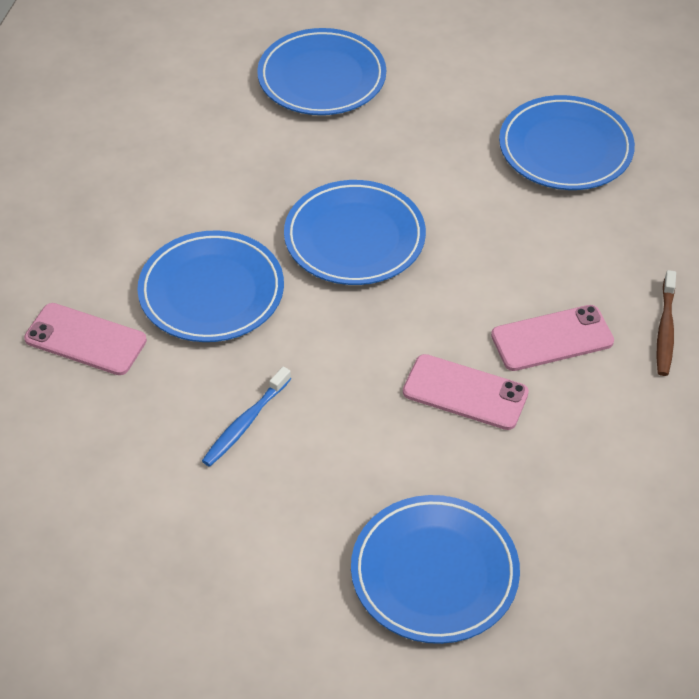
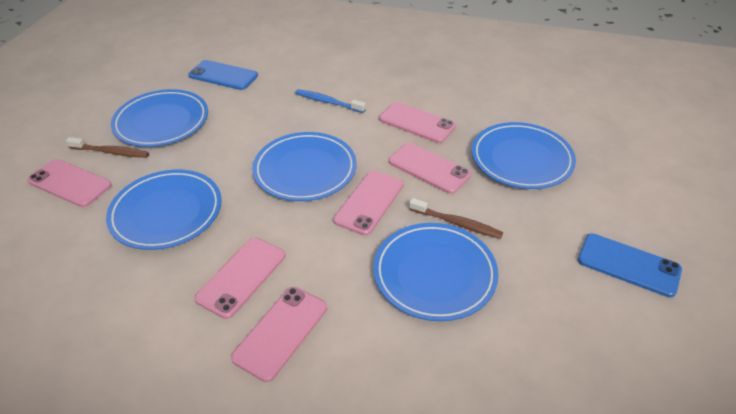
blue phone: none = 0 -> [188,60,258,90] [578,233,682,298] = 2
brown toothbrush: [656,270,676,376] = 1 -> [66,137,149,158] [409,198,503,239] = 2
pink phone: [24,303,147,375] [403,354,529,430] [491,305,614,371] = 3 -> [28,159,112,207] [194,238,285,319] [231,287,327,382] [333,171,403,236] [379,102,456,143] [388,143,471,194] = 6

